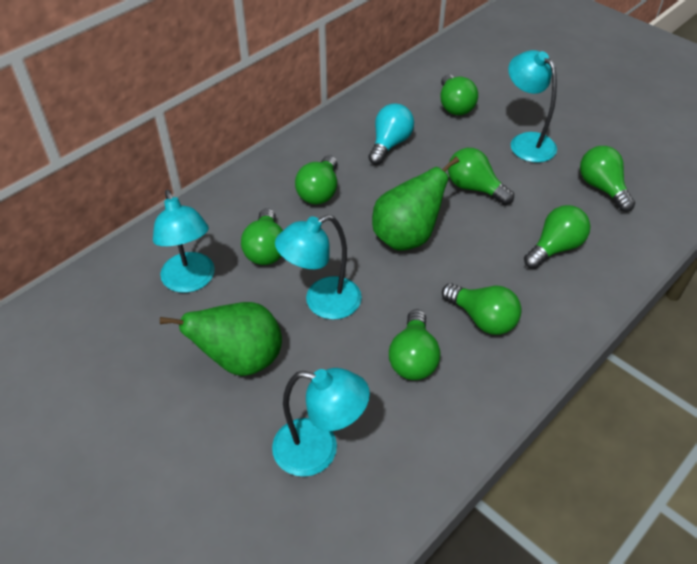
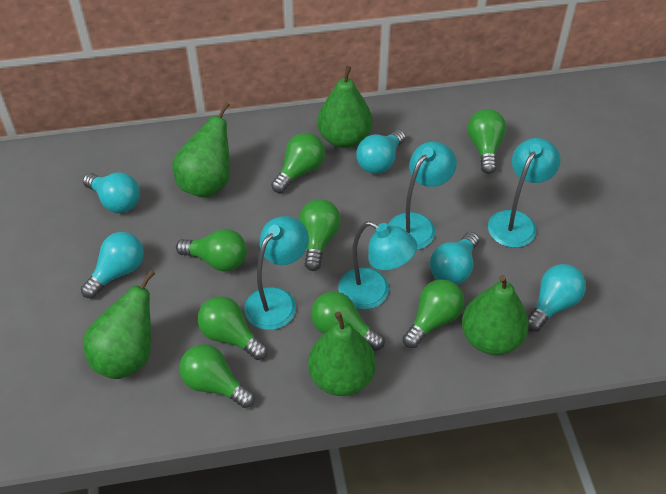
green pear: [160,302,282,376] [372,157,459,251] = 2 -> [83,270,155,379] [173,102,230,198] [308,312,376,396] [318,66,373,148] [462,275,529,355] = 5
turquoise light bulb: [368,103,414,165] = 1 -> [81,232,144,298] [83,172,140,213] [356,129,406,174] [430,232,479,285] [528,264,586,332] = 5

